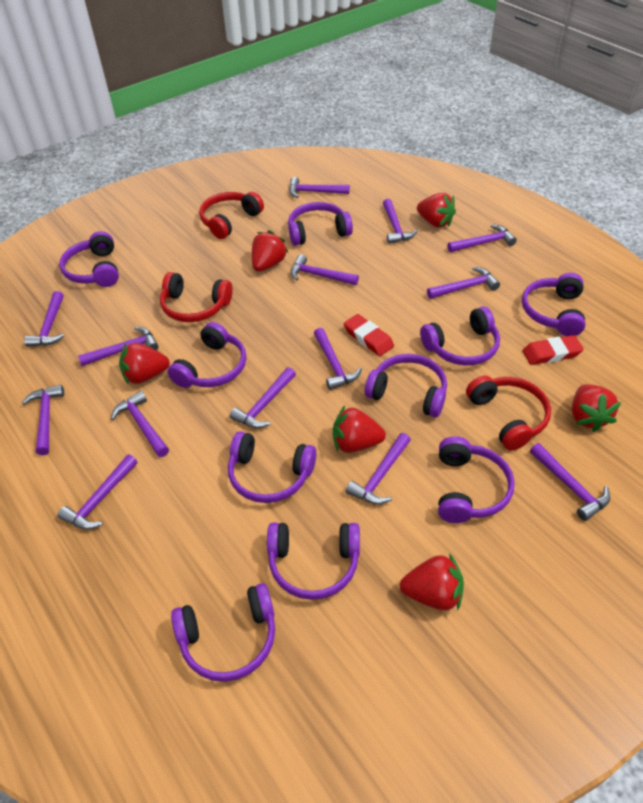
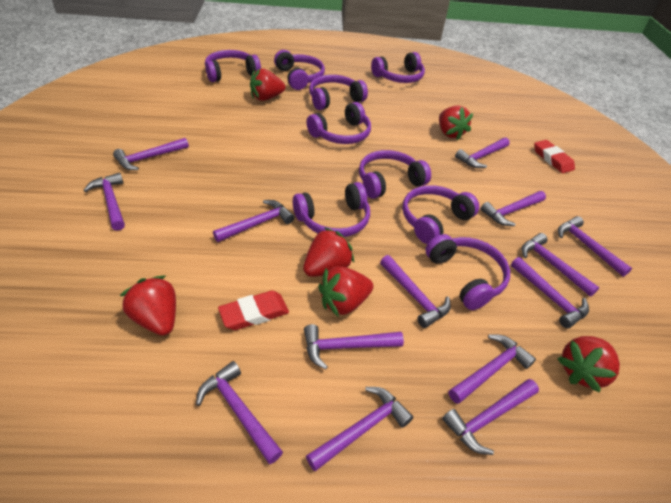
purple headphones: [59,231,119,287] [168,322,247,388] [171,583,275,682] [228,431,316,503] [267,522,360,600] [288,202,353,246] [365,354,447,417] [420,307,500,365] [438,436,515,523] [522,273,586,336] = 10 -> [205,50,261,82] [274,50,325,90] [293,182,370,237] [307,102,371,144] [309,75,368,110] [359,150,431,199] [371,52,425,83] [402,185,479,244] [425,234,510,310] = 9
red headphones: [160,272,233,322] [199,192,264,239] [466,376,551,451] = 3 -> none = 0

